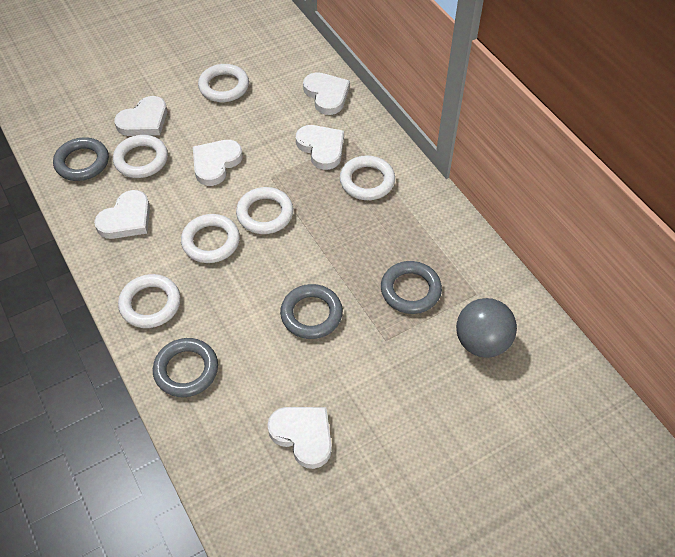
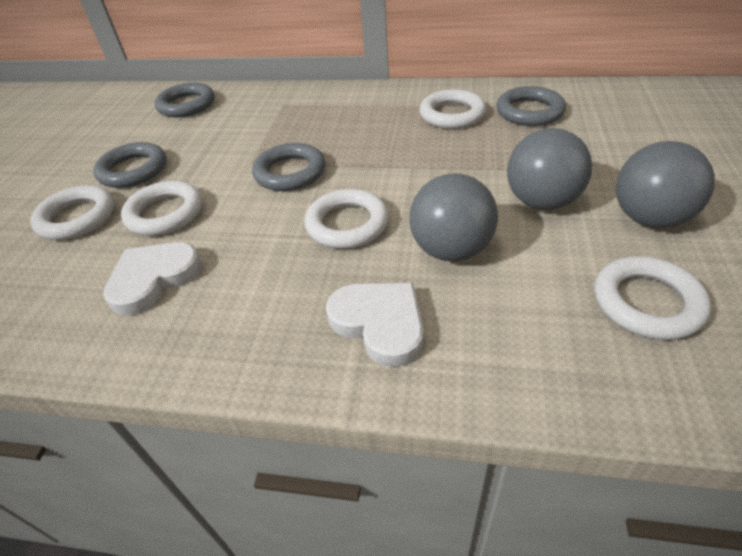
grey ball: [456,298,517,358] = 1 -> [409,173,498,262] [507,128,592,210] [616,141,715,228] = 3
white heart: [94,190,150,239] [114,96,167,136] [193,140,243,186] [267,407,332,469] [296,125,344,170] [303,72,350,115] = 6 -> [103,242,202,316] [326,283,424,367] = 2
white ring: [113,135,168,178] [118,274,181,328] [181,214,240,263] [198,64,249,102] [236,187,293,234] [340,155,395,200] = 6 -> [30,185,114,240] [121,181,202,236] [304,189,389,249] [420,89,486,129] [594,256,711,340] = 5

